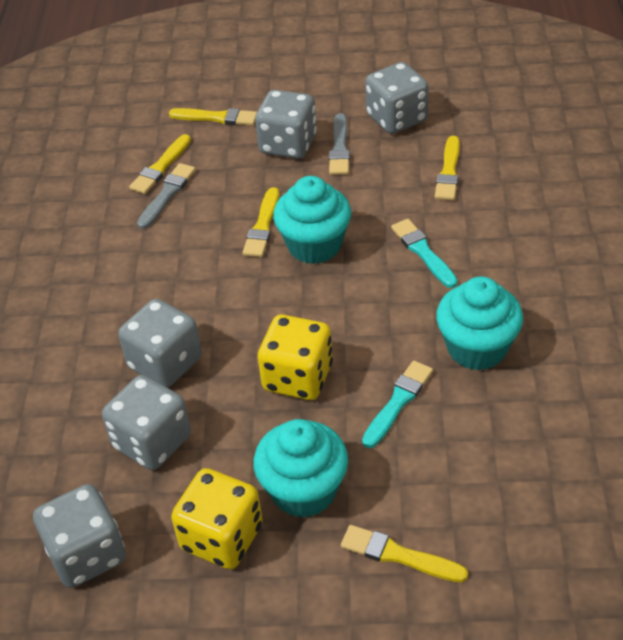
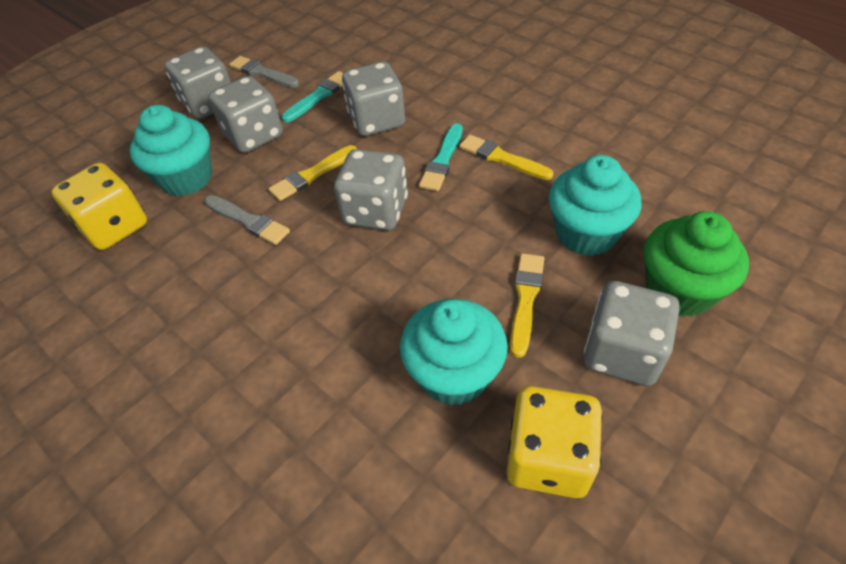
green cupcake: none = 0 -> [644,211,749,317] = 1
yellow brush: [129,134,191,194] [169,108,257,125] [243,187,279,257] [341,525,468,582] [435,136,460,200] = 5 -> [268,145,357,201] [459,135,554,180] [510,254,544,358] = 3

